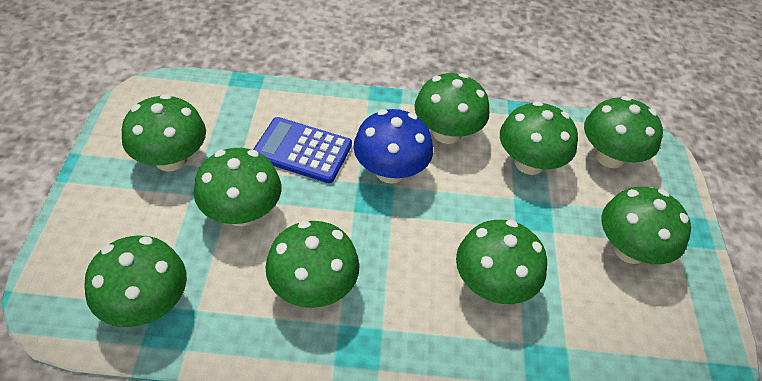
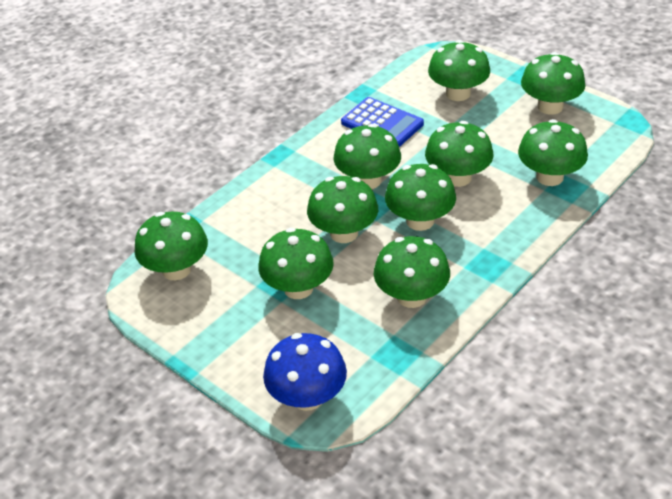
green mushroom: [84,235,187,327] [122,94,206,172] [194,148,281,226] [265,221,360,308] [414,73,489,144] [456,220,547,304] [500,101,578,175] [584,96,663,168] [601,187,691,264] = 9 -> [134,212,208,280] [258,228,334,299] [307,176,378,243] [333,124,401,189] [374,236,450,308] [385,164,456,231] [425,121,494,187] [428,40,490,101] [518,119,588,186] [521,52,586,115] = 10

